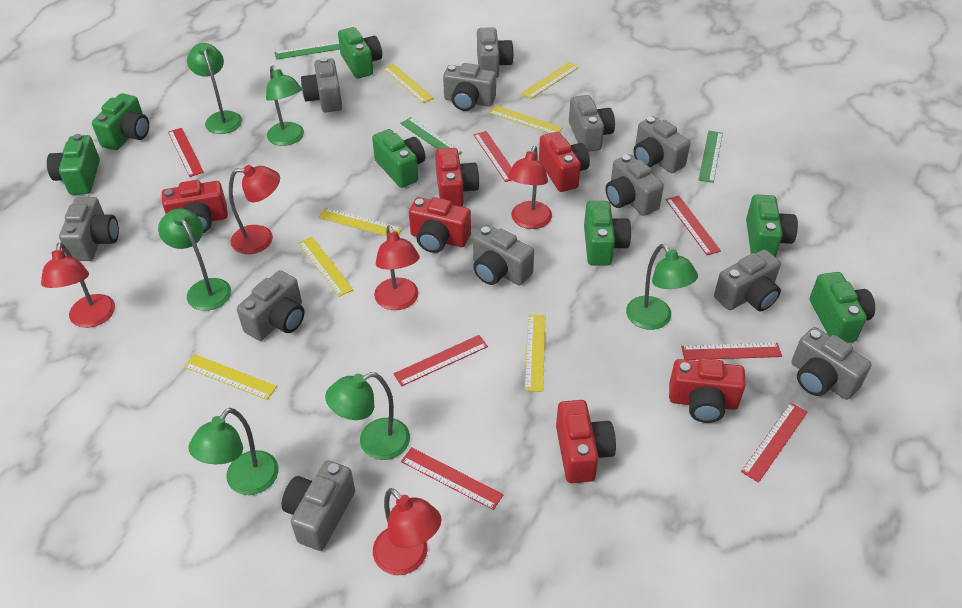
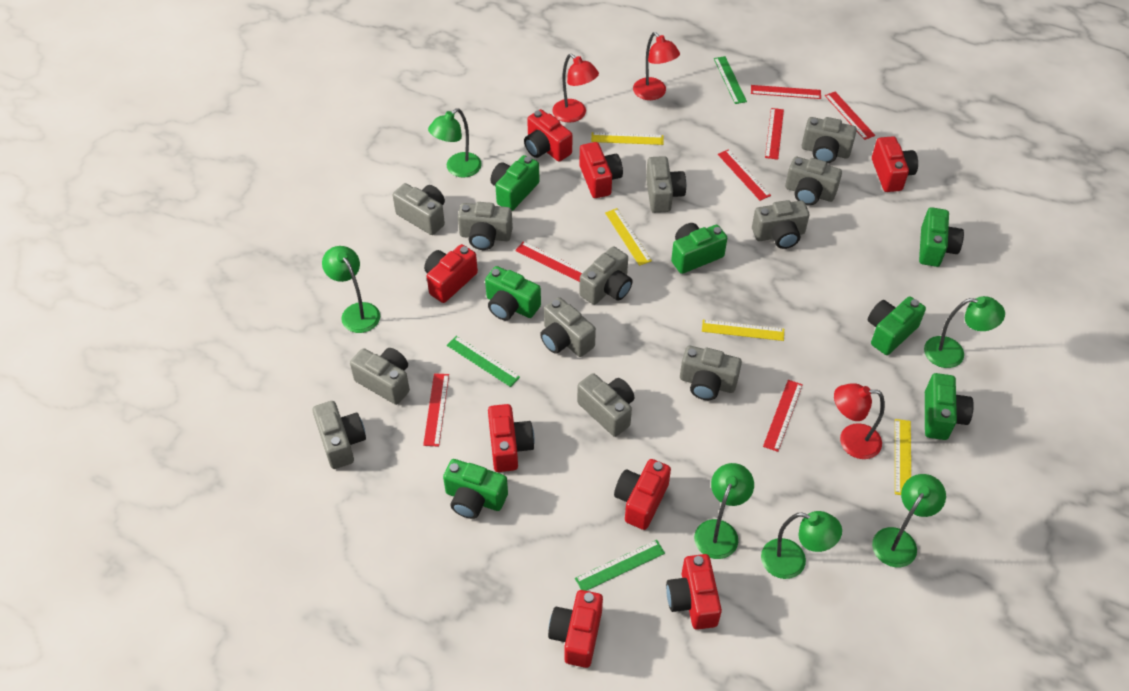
red camera: [162,180,228,233] [409,197,471,253] [435,148,479,207] [539,132,590,192] [556,400,616,483] [669,358,746,423] = 6 -> [424,244,478,303] [488,404,535,472] [524,109,572,161] [548,590,603,668] [580,142,623,198] [614,459,671,530] [666,554,722,630] [872,136,918,192] = 8
red lamp: [41,242,115,328] [229,165,280,254] [373,488,441,575] [374,225,420,310] [508,146,552,229] = 5 -> [552,54,599,123] [633,32,680,100] [834,383,885,459] = 3
yellow ruler: [184,354,277,400] [298,237,354,297] [318,207,402,236] [383,64,434,103] [488,105,563,133] [521,62,579,99] [525,314,545,392] = 7 -> [591,132,664,145] [605,208,652,266] [702,320,784,341] [895,419,911,495] = 4

